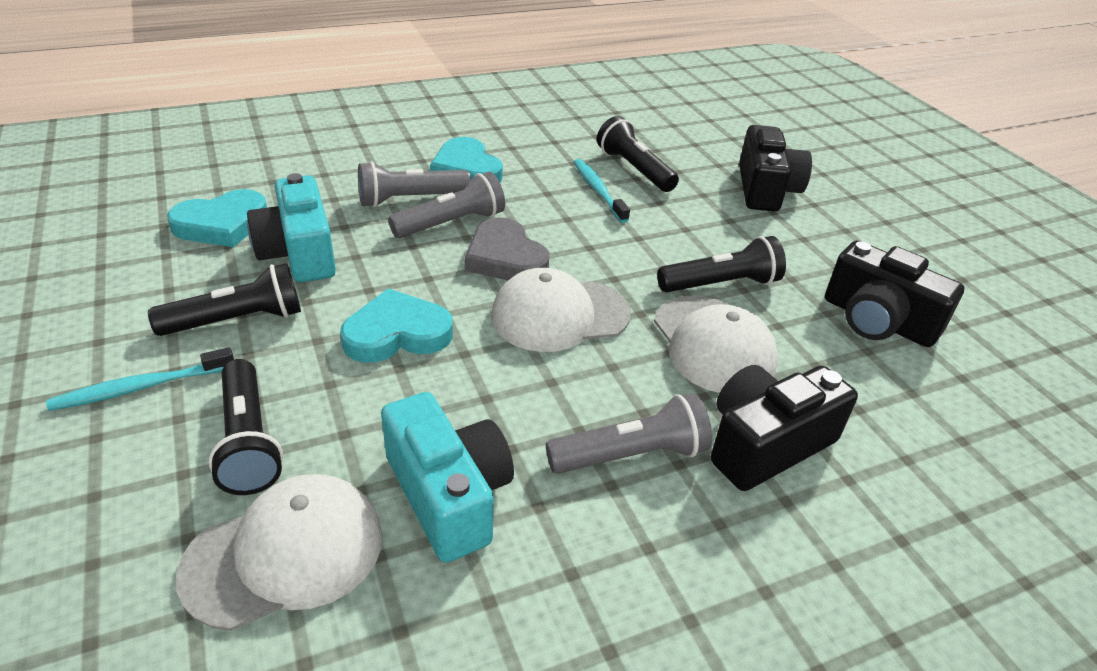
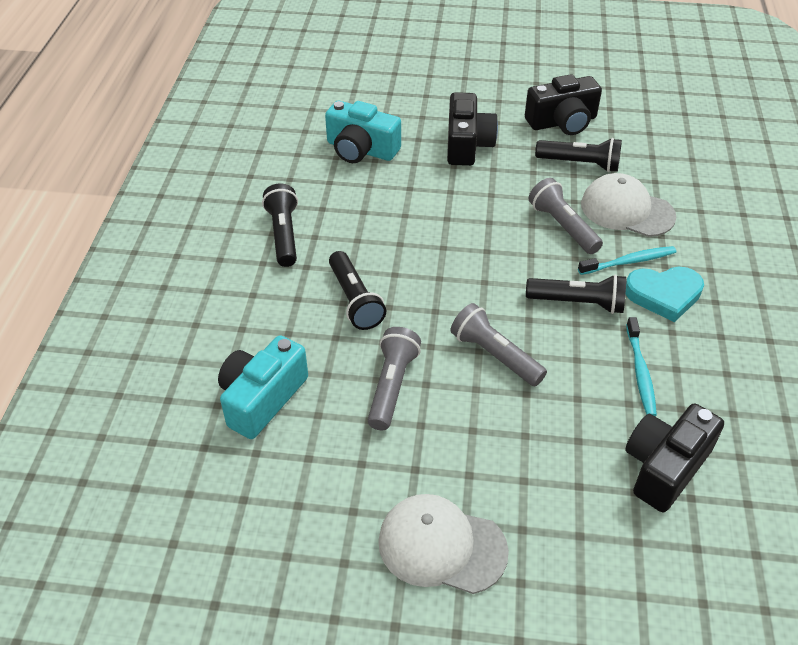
grey heart: [465,217,550,280] = 1 -> none = 0
turquoise heart: [167,189,267,247] [340,288,453,363] [430,137,503,182] = 3 -> [626,267,704,322] = 1
white cap: [176,474,382,631] [491,268,631,352] [654,296,778,393] = 3 -> [378,494,509,594] [581,173,676,237] = 2

